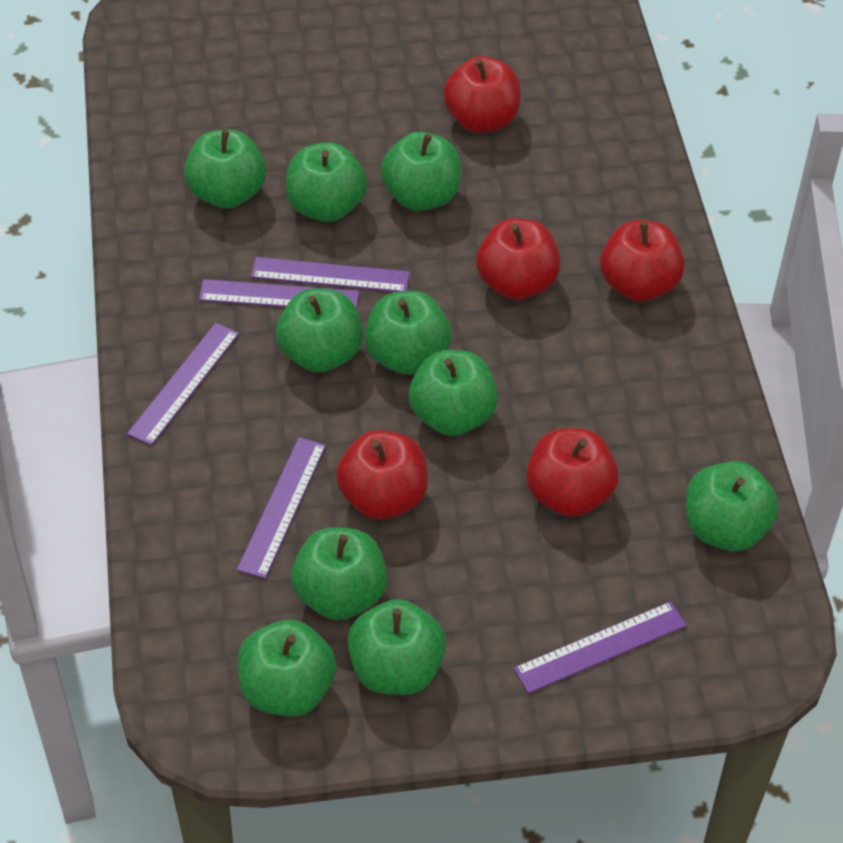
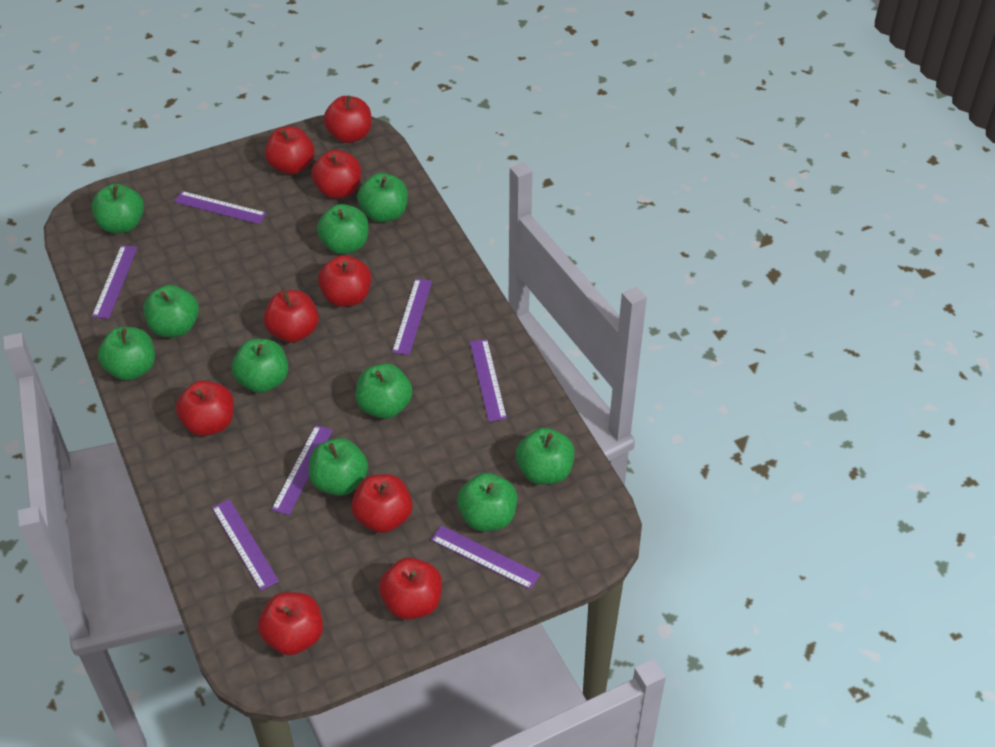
purple ruler: [127,323,239,446] [199,279,359,309] [237,437,326,579] [251,257,410,292] [514,601,687,694] = 5 -> [92,245,138,319] [174,191,266,224] [212,499,279,591] [271,425,333,515] [392,278,432,355] [431,525,540,590] [470,339,507,422] = 7
red apple: [336,430,428,519] [443,56,521,133] [476,218,560,300] [526,428,619,517] [600,220,685,302] = 5 -> [176,380,234,436] [258,592,323,655] [263,290,319,343] [265,126,314,175] [312,150,361,199] [318,255,372,307] [323,95,371,143] [351,474,412,533] [379,557,442,620] = 9

